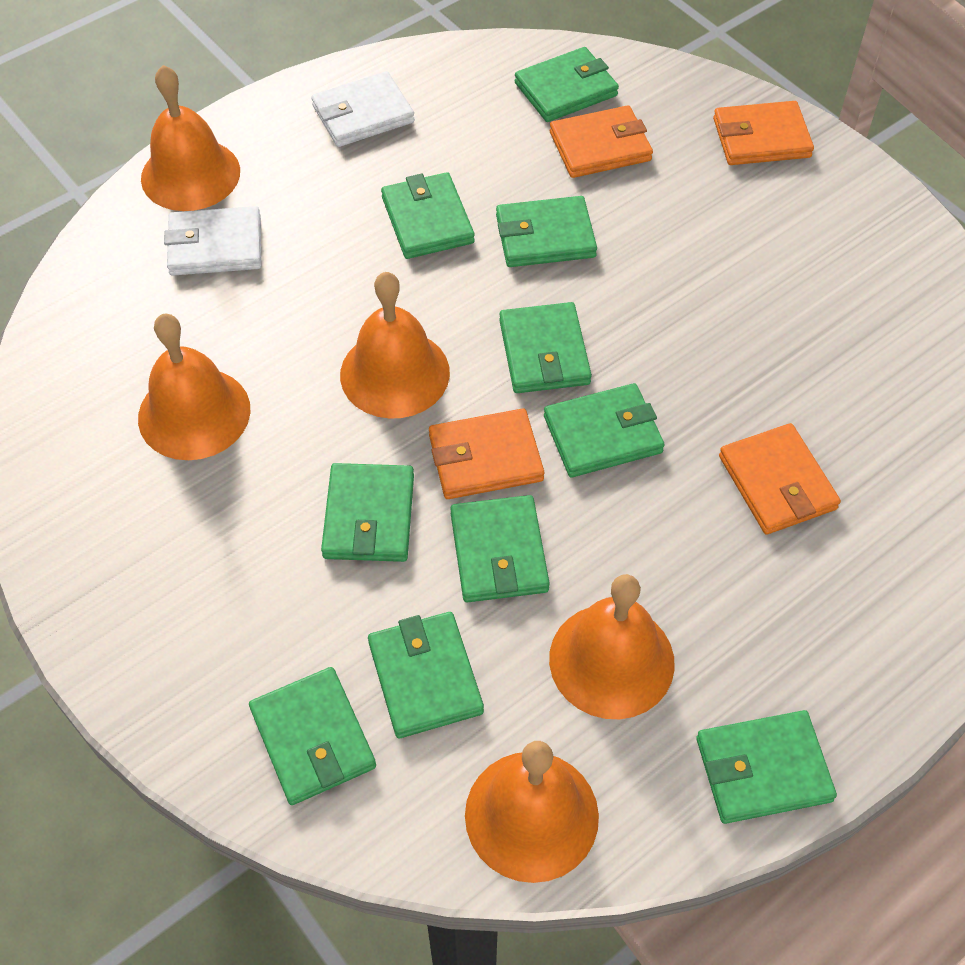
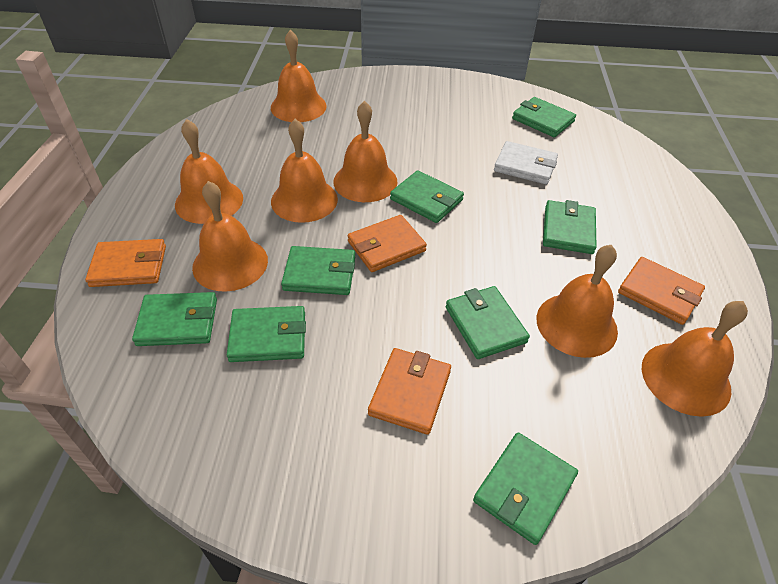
green wallet: [249,667,376,805] [321,463,414,562] [368,612,484,738] [381,172,475,259] [450,495,550,602] [496,196,597,267] [499,302,592,393] [515,47,619,122] [544,383,664,477] [696,710,837,824] = 10 -> [132,292,217,346] [227,306,306,362] [281,246,355,295] [390,170,464,223] [446,286,530,359] [473,432,578,545] [512,97,576,137] [543,200,597,254] = 8
orange bell: [138,313,250,460] [141,65,240,211] [340,272,450,419] [465,741,599,883] [549,574,675,719] = 5 -> [175,119,243,224] [192,181,268,292] [271,30,327,122] [271,119,338,223] [334,101,398,202] [537,245,618,358] [642,301,748,417] = 7
white wallet: [164,206,261,276] [311,71,415,147] = 2 -> [494,141,558,184] = 1

